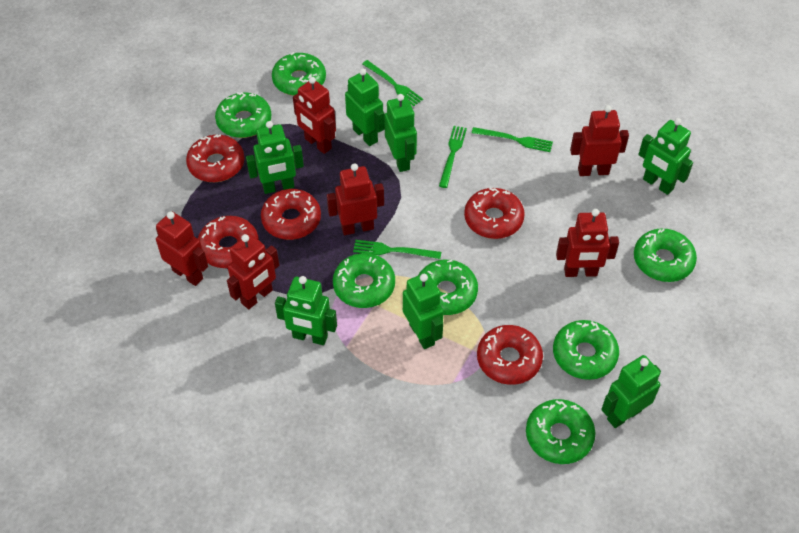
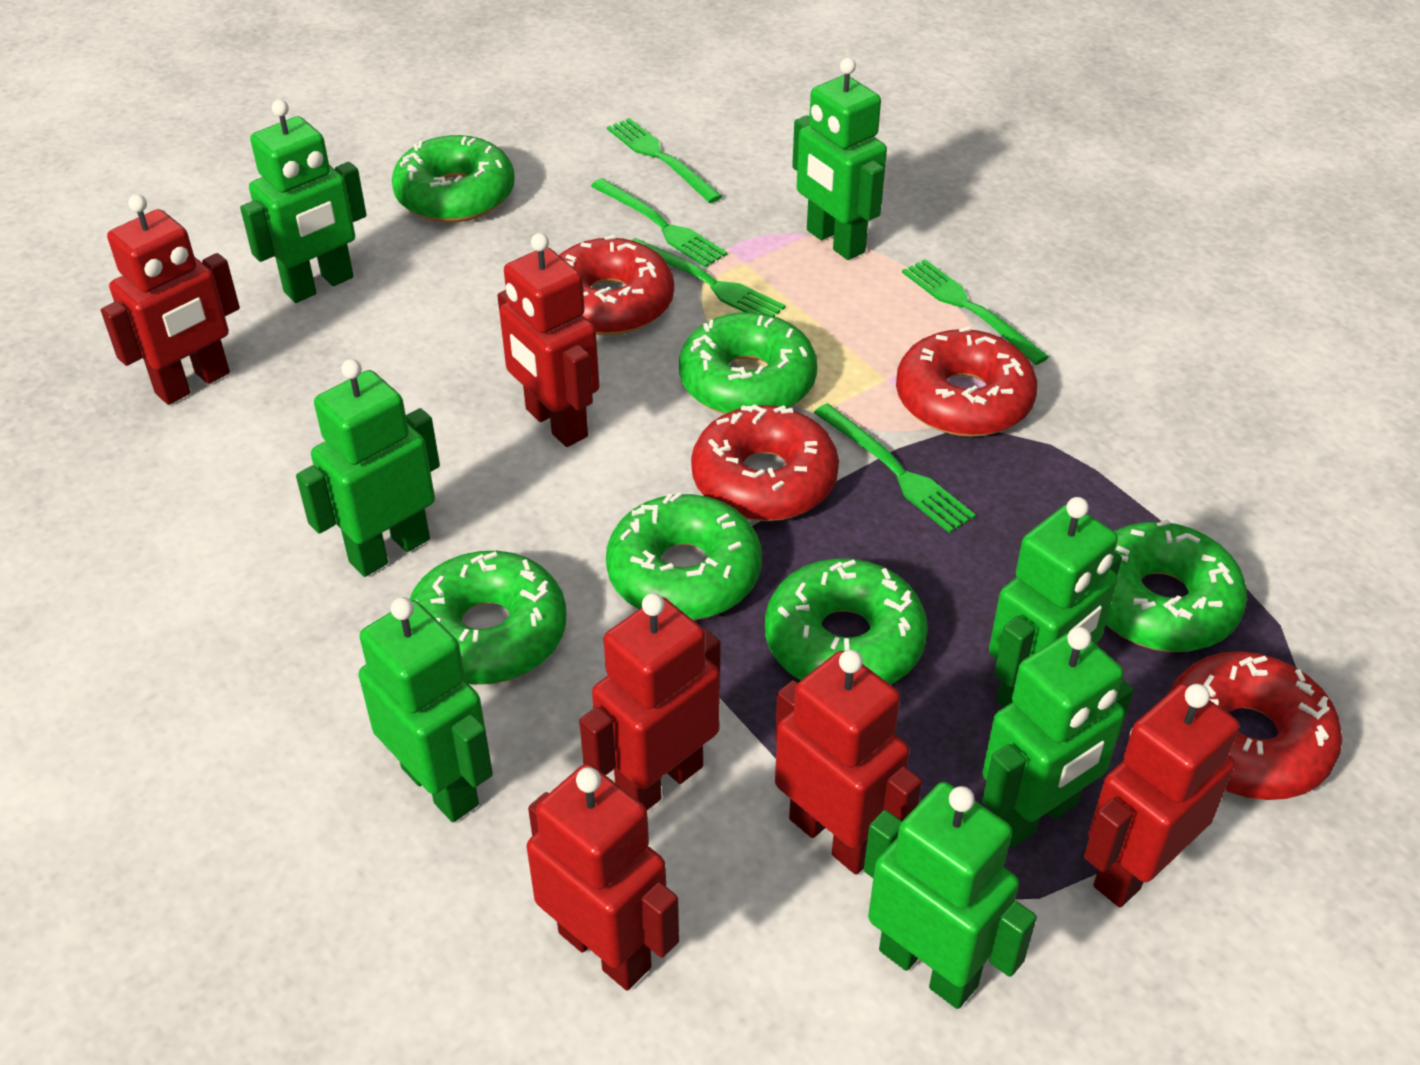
green donut: [215,92,271,138] [272,52,326,96] [333,253,395,308] [419,260,478,315] [526,399,596,464] [553,320,619,380] [634,228,697,282] = 7 -> [392,135,515,223] [410,551,566,685] [606,492,762,620] [679,312,817,414] [765,558,928,684] [1106,519,1247,652] = 6
green fork: [353,240,441,259] [362,60,423,106] [439,126,467,188] [472,127,553,152] = 4 -> [591,178,727,267] [607,118,723,203] [632,238,786,316] [814,403,976,533] [902,259,1049,365] = 5
red donut: [186,134,245,182] [198,216,259,268] [261,189,321,240] [464,188,525,239] [477,325,543,385] = 5 -> [559,235,674,336] [691,404,839,521] [896,326,1037,437] [1168,651,1342,800] = 4

